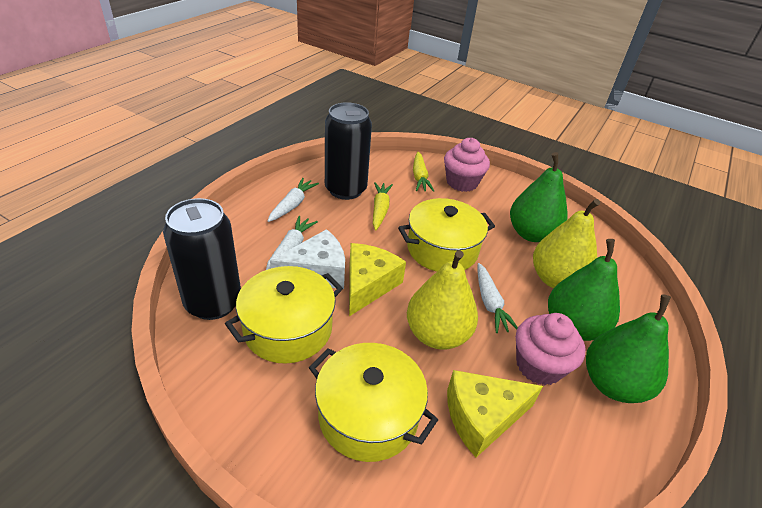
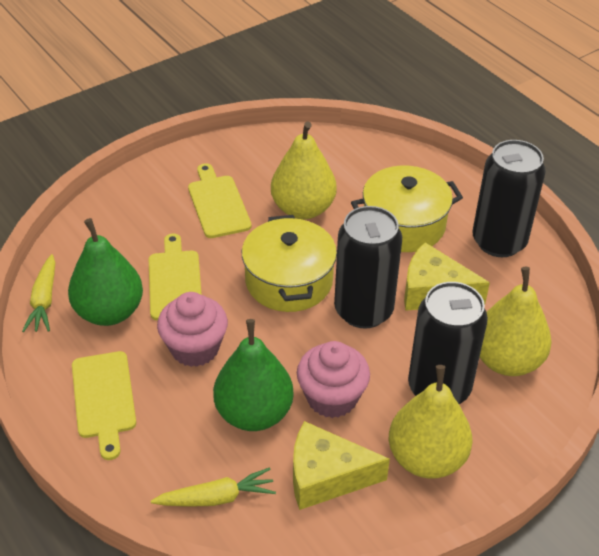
black can: [163,198,241,320] [325,102,372,200] = 2 -> [334,206,402,329] [408,282,488,404] [473,140,546,257] = 3
green pear: [510,152,568,242] [548,239,620,341] [586,294,671,403] = 3 -> [68,218,143,326] [213,319,294,431] = 2
white carrot: [266,216,318,270] [268,178,319,222] [477,263,518,333] = 3 -> none = 0
white cheese: [270,229,345,289] = 1 -> none = 0
yellow cutting board: none = 0 -> [72,351,136,460] [149,234,202,320] [188,163,252,238] = 3
yellow pear: [407,250,478,350] [533,199,600,288] = 2 -> [271,122,337,219] [389,365,472,479] [480,267,552,376] = 3
yellow pot: [225,266,343,364] [309,343,438,462] [398,198,495,272] = 3 -> [242,215,337,312] [351,166,463,252] = 2

